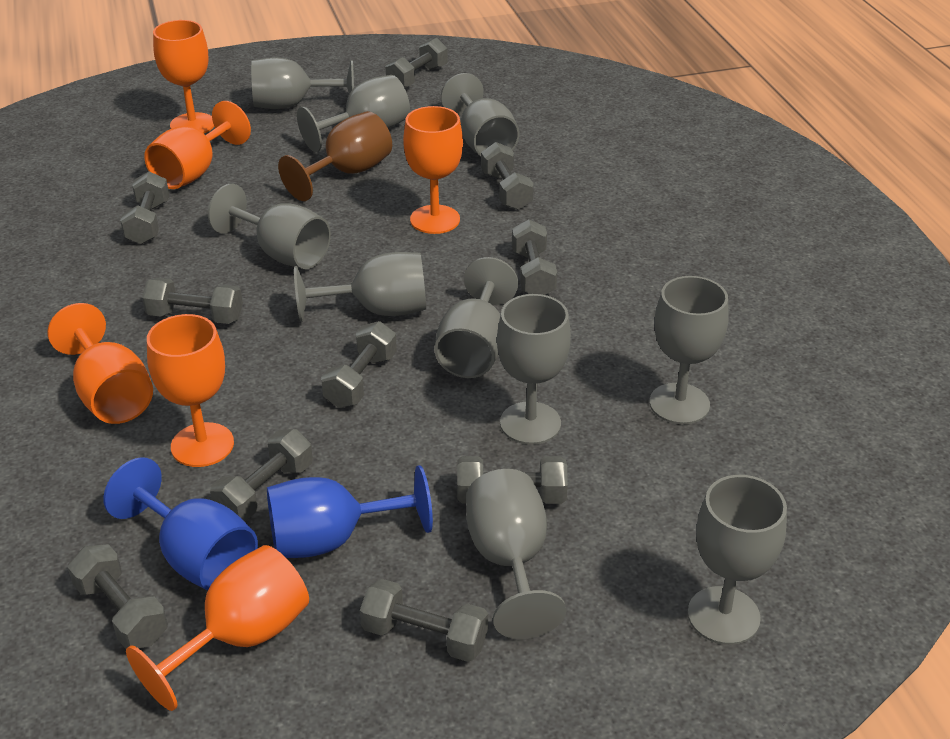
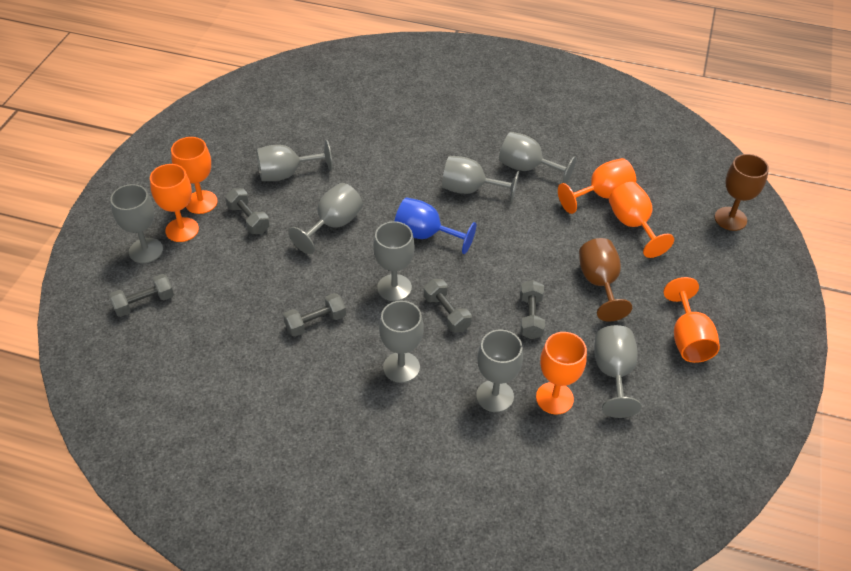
blue goblet: [103,457,258,591] [267,465,433,558] = 2 -> [395,198,476,254] = 1
brown goblet: [278,111,392,201] = 1 -> [579,238,632,322] [715,154,769,231] = 2
grey dumbbell: [68,544,168,649] [120,171,169,244] [142,278,243,324] [210,429,313,521] [321,321,397,408] [360,579,488,662] [386,38,448,88] [457,456,568,504] [481,142,534,210] [512,219,557,295] = 10 -> [109,274,174,317] [225,188,270,234] [283,293,346,337] [424,279,472,333] [520,280,545,339] = 5
grey goblet: [208,184,331,269] [251,58,354,109] [294,252,426,322] [297,75,410,152] [435,257,518,378] [441,73,519,156] [466,469,566,639] [497,294,571,445] [650,276,728,424] [688,475,787,645] = 10 -> [110,184,163,263] [256,140,333,181] [288,183,363,254] [373,221,415,301] [379,301,424,383] [442,156,519,202] [476,330,523,412] [499,132,576,184] [594,325,641,418] = 9

